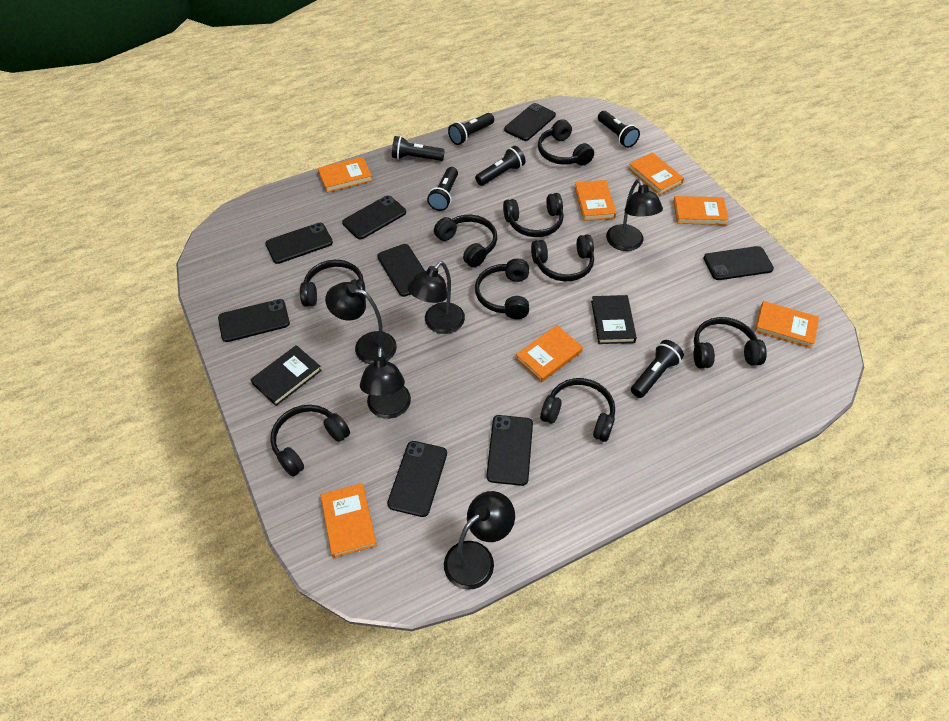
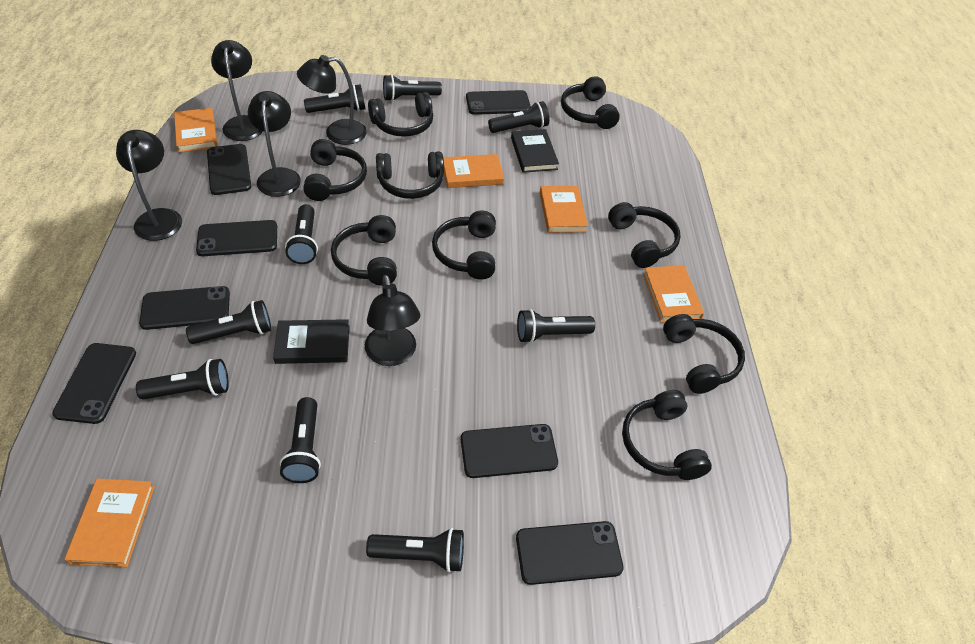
black flashlight: [392,136,445,161] [427,167,458,211] [448,113,494,145] [475,146,526,186] [598,111,640,148] [631,340,684,398] = 6 -> [136,359,229,399] [186,300,271,344] [280,397,321,483] [285,204,318,264] [304,84,366,113] [366,528,464,573] [383,74,442,101] [488,101,549,133] [517,309,595,343] = 9
black phone: [218,299,290,342] [265,223,333,264] [342,195,406,239] [377,244,425,297] [387,441,447,517] [486,415,533,486] [504,103,556,141] [703,246,774,280] = 8 -> [52,343,136,424] [139,286,230,330] [196,220,277,256] [207,144,251,195] [461,424,558,478] [466,90,531,115] [516,521,624,585] = 7
orange book: [318,157,373,193] [320,483,377,558] [516,325,583,382] [574,180,617,221] [628,152,684,195] [673,196,729,225] [755,301,819,348] = 7 -> [64,479,155,567] [174,108,217,153] [443,154,504,188] [540,186,588,233] [643,265,704,322] = 5

